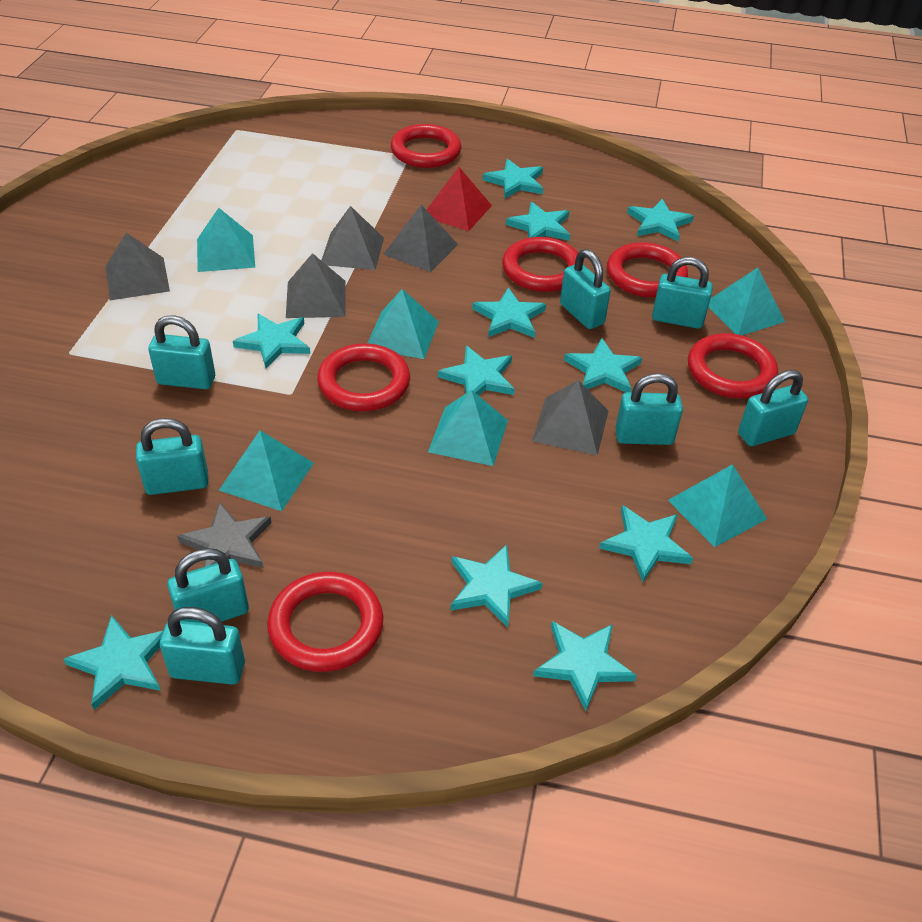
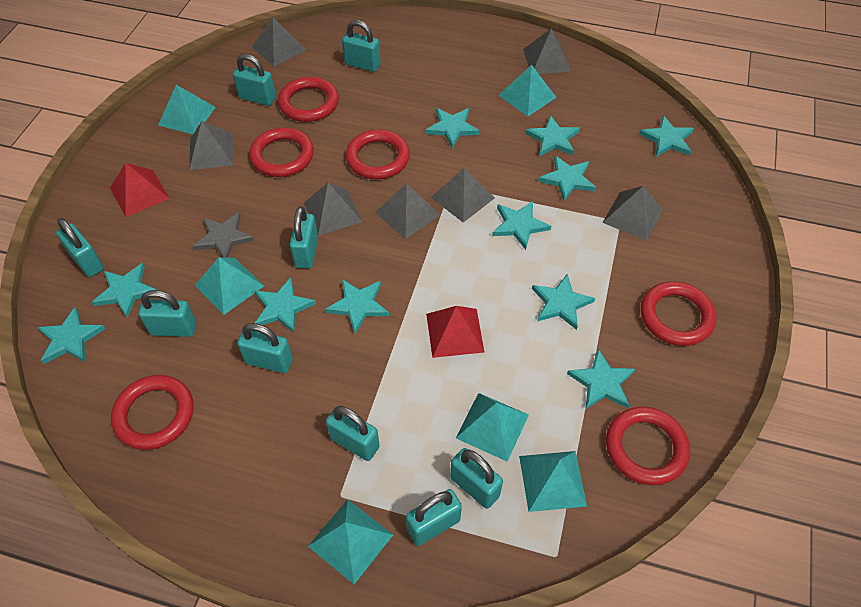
grey pyramid: [105,233,170,300] [286,253,346,318] [321,206,384,270] [383,205,458,272] [532,380,608,456] = 5 -> [189,121,234,170] [252,17,306,67] [304,182,362,236] [375,183,440,239] [431,167,495,223] [523,28,570,74] [602,186,663,241] = 7
red pyramid: [427,167,492,231] = 1 -> [110,163,170,217] [426,306,484,358] = 2
turquoise padlock: [136,418,209,495] [148,315,215,389] [160,607,245,685] [167,548,249,623] [560,249,611,329] [615,373,683,445] [652,257,713,329] [738,370,808,446] = 8 -> [56,218,104,277] [138,290,196,337] [233,54,276,106] [237,323,293,373] [290,207,318,269] [326,406,380,461] [342,20,381,72] [406,489,462,546] [450,448,503,509] = 9

